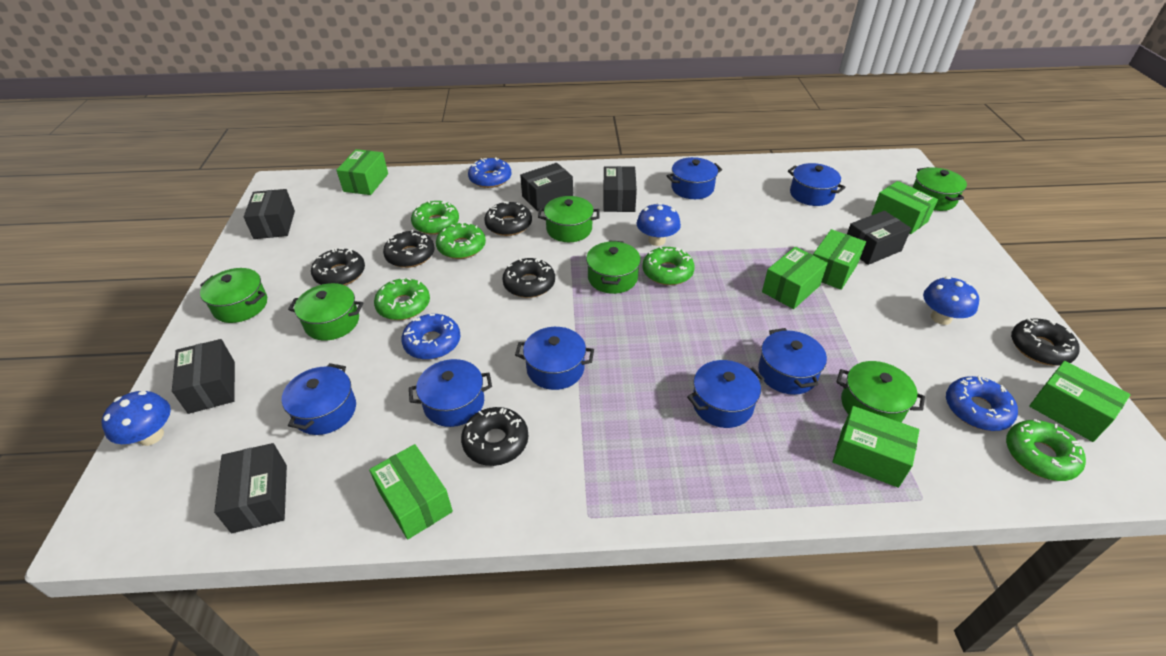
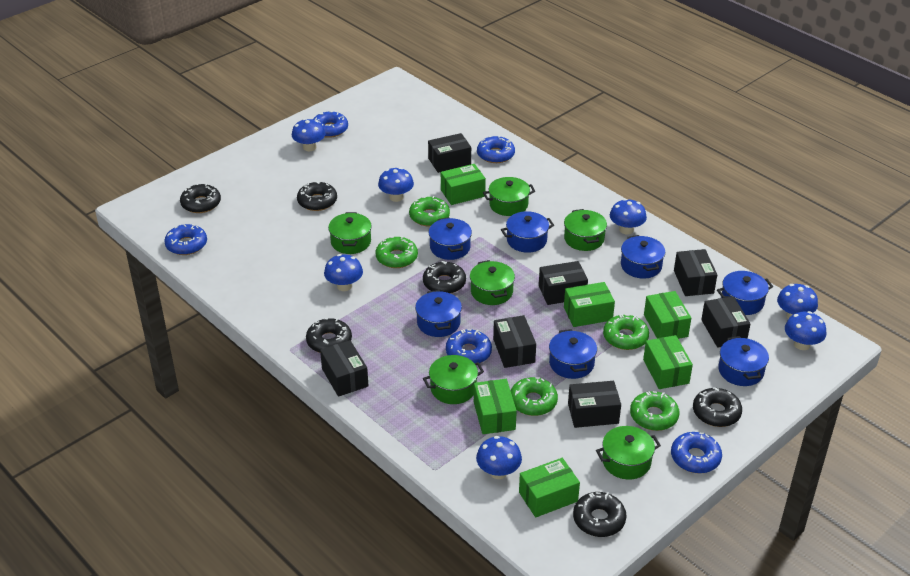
black box: [172,339,235,414] [214,443,287,533] [243,189,295,239] [520,163,573,211] [603,166,637,212] [847,211,911,265] = 6 -> [320,340,368,397] [428,133,471,173] [493,315,536,368] [539,261,588,305] [568,381,621,428] [674,249,717,296] [701,296,751,348] = 7
blue donut: [401,314,460,360] [468,157,511,188] [946,375,1018,431] = 3 -> [164,224,207,255] [313,111,348,138] [446,329,492,364] [477,135,515,163] [671,432,722,473] = 5
blue mushroom: [102,391,171,446] [637,203,681,246] [923,276,979,325] = 3 -> [292,118,325,151] [324,254,363,291] [378,167,414,202] [476,436,522,479] [610,199,647,234] [777,284,818,319] [785,311,826,350] = 7
green box: [337,149,388,195] [369,444,453,540] [762,247,828,309] [813,229,866,290] [833,406,919,488] [871,181,938,234] [1029,361,1130,442] = 7 -> [441,164,486,205] [474,379,517,434] [519,458,580,517] [564,282,615,327] [643,335,693,389] [644,291,691,339] = 6

